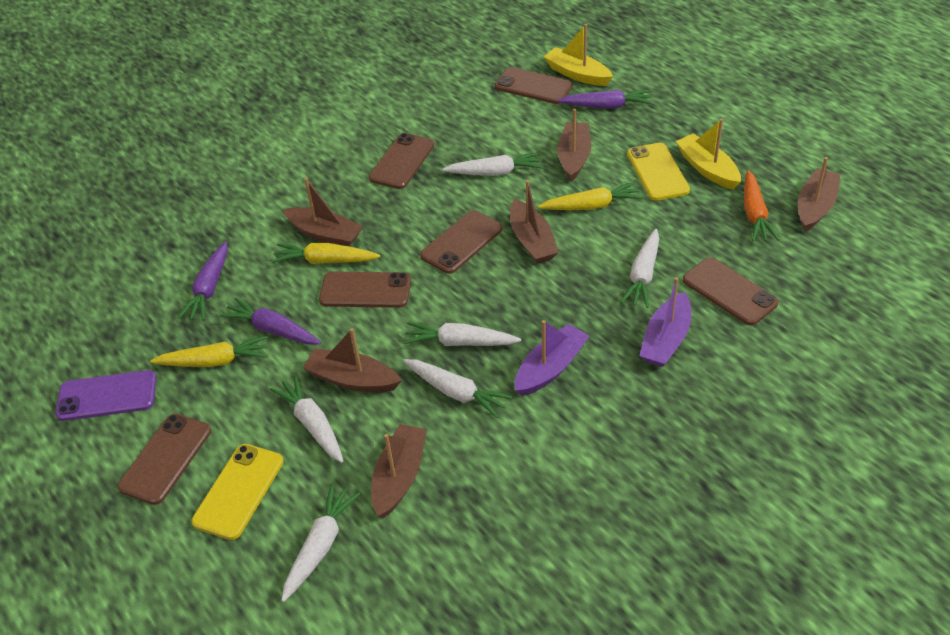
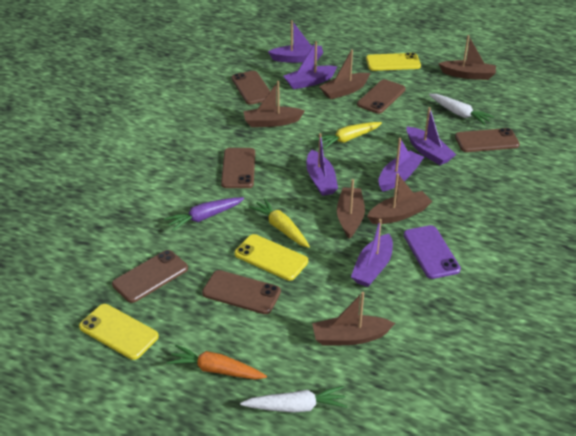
purple boat: [515,320,589,396] [639,277,691,367] = 2 -> [268,20,323,63] [283,41,337,89] [306,133,338,196] [351,219,393,287] [379,138,424,192] [407,107,456,165] = 6
purple carrot: [178,241,228,321] [219,297,321,345] [557,90,653,109] = 3 -> [164,197,244,231] = 1
white carrot: [270,375,343,463] [281,484,361,602] [403,322,521,346] [403,359,513,418] [442,152,543,176] [620,229,659,308] = 6 -> [240,386,347,413] [429,94,494,125] = 2
yellow boat: [544,24,613,86] [676,119,741,189] = 2 -> none = 0
yellow carrot: [150,336,268,367] [272,243,380,264] [538,182,643,210] = 3 -> [249,198,310,248] [315,122,382,149] = 2
yellow phone: [192,444,284,540] [627,143,690,201] = 2 -> [79,304,159,360] [234,234,308,281] [366,53,421,71] = 3

